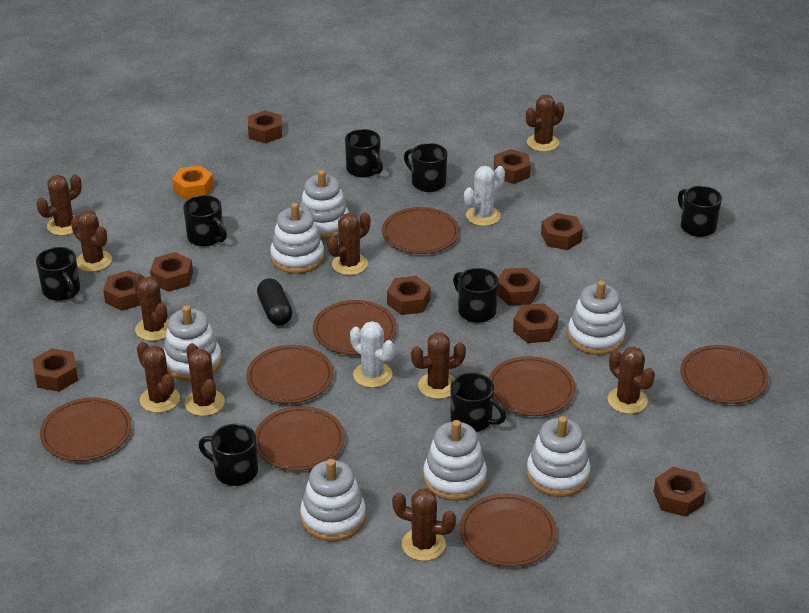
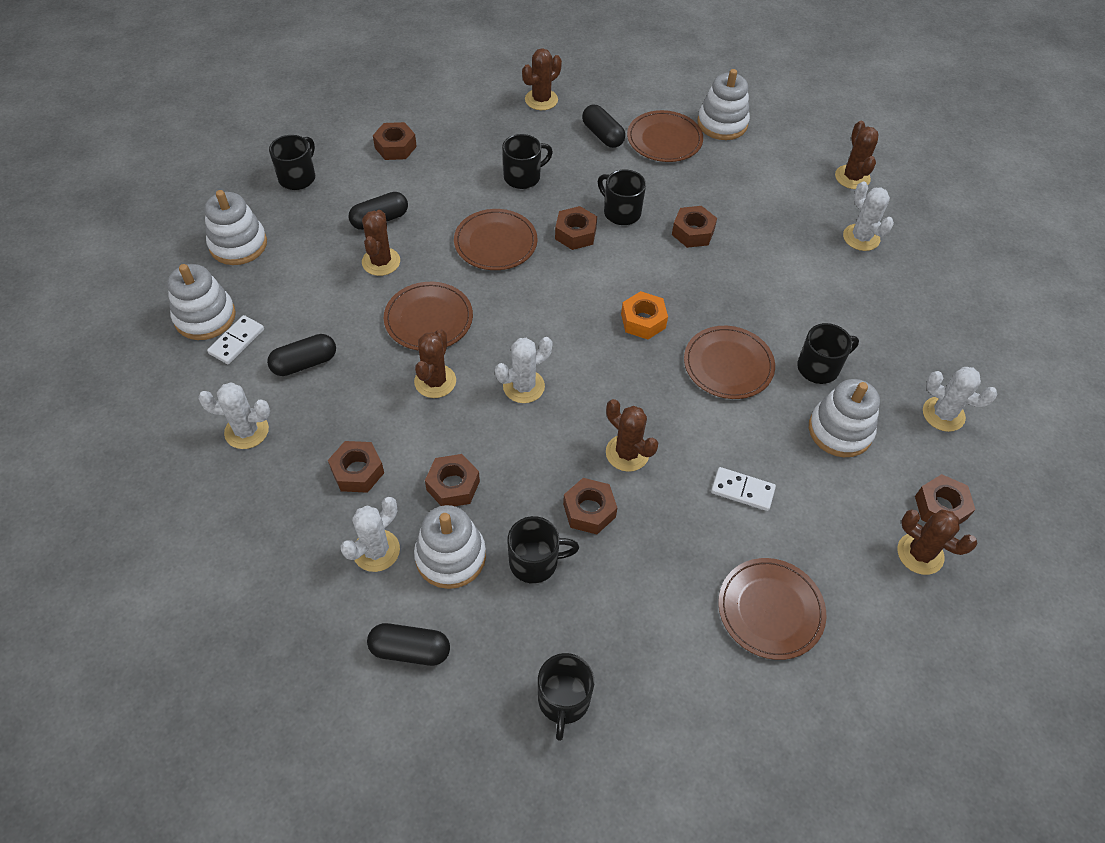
black capsule: [257,278,292,325] = 1 -> [267,334,336,376] [348,192,408,230] [367,623,450,666] [582,104,625,148] = 4
black mug: [36,247,80,301] [183,195,227,247] [198,424,258,486] [345,129,383,178] [404,143,447,192] [451,372,506,432] [453,268,498,323] [678,186,722,237] = 8 -> [269,135,315,190] [502,134,553,189] [507,516,579,583] [538,653,594,741] [598,169,646,225] [797,323,859,384] = 6
brown cactus: [37,174,82,236] [71,210,112,272] [133,273,169,341] [137,342,180,413] [185,343,225,416] [327,212,370,275] [392,488,456,561] [411,332,466,399] [526,94,564,152] [608,347,655,414] = 10 -> [362,210,400,276] [414,329,456,398] [522,48,562,110] [606,399,658,472] [835,121,879,189] [897,509,978,575] = 6
brown nut: [32,348,78,392] [103,270,141,311] [150,252,193,292] [248,110,282,144] [387,276,431,315] [494,149,531,184] [497,268,540,306] [513,303,559,343] [541,213,583,250] [654,467,706,517] = 10 -> [328,441,384,493] [373,122,417,160] [425,454,480,506] [555,206,597,250] [563,478,617,534] [672,206,717,248] [915,474,976,524] = 7
brown plate: [40,397,132,461] [246,345,334,404] [255,406,345,471] [313,300,397,355] [382,207,459,254] [460,494,557,567] [489,356,575,416] [680,345,769,404] = 8 -> [384,282,473,351] [454,209,537,270] [627,110,703,162] [684,326,775,399] [718,558,826,660] = 5
white cactus: [350,321,395,388] [464,166,505,226] = 2 -> [198,383,270,449] [340,497,400,572] [495,337,553,403] [843,182,894,251] [923,367,997,432] = 5
white domino: none = 0 -> [207,315,264,364] [711,467,776,511] = 2
white stacking toy: [164,305,222,381] [270,203,324,274] [300,170,349,239] [300,459,366,542] [423,420,487,501] [526,416,591,497] [568,280,626,355] = 7 -> [167,264,236,340] [204,190,267,265] [414,505,486,589] [698,69,750,140] [809,379,880,457] = 5

